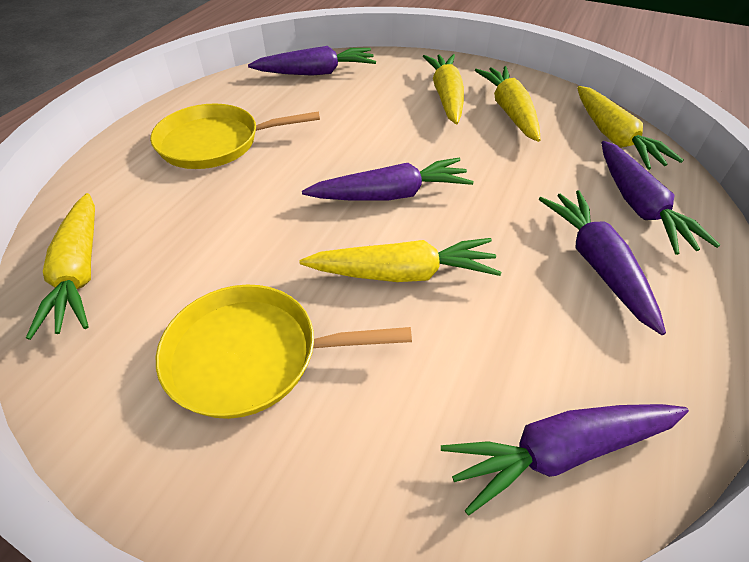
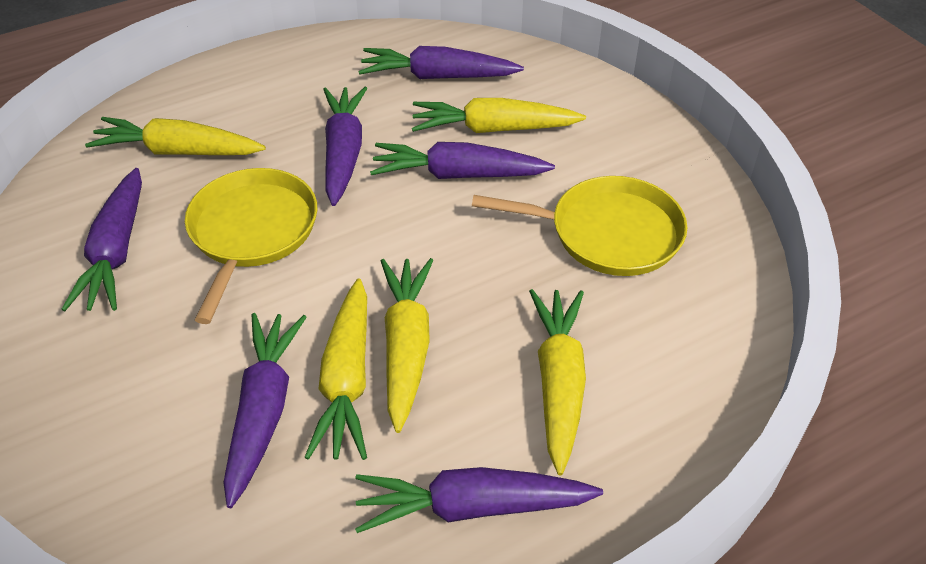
purple carrot: [248,46,376,76] [302,158,474,201] [441,404,689,516] [539,190,666,335] [601,141,720,255] = 5 -> [61,168,142,311] [223,313,307,508] [323,87,368,206] [355,467,603,533] [358,46,524,79] [370,142,555,179] = 6

